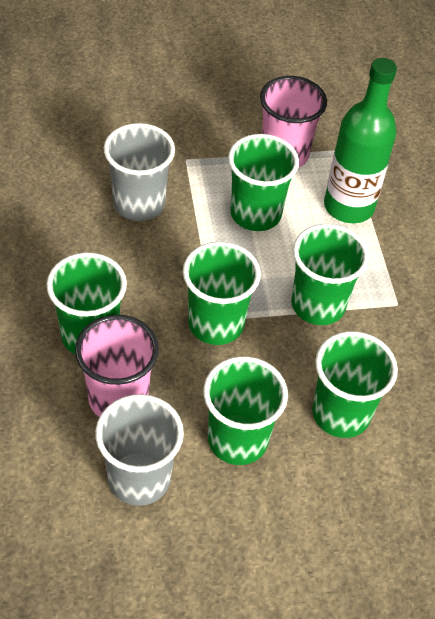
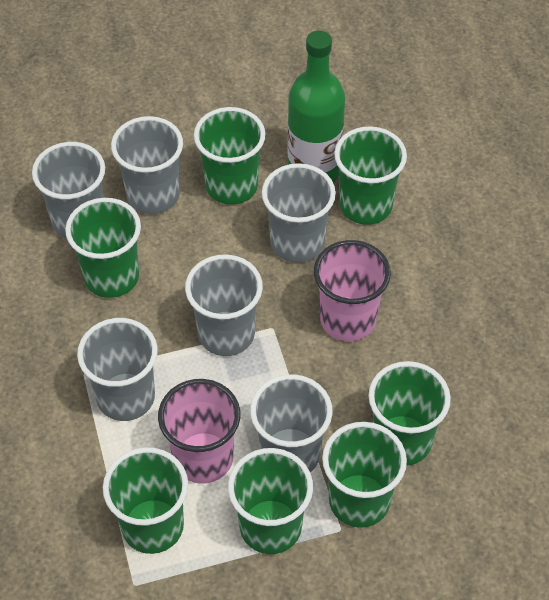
green cup: [46,252,127,354] [183,242,261,345] [203,356,288,465] [228,134,299,231] [291,224,369,325] [312,331,398,438] = 6 -> [65,198,141,298] [103,447,188,554] [194,107,266,205] [228,448,313,554] [322,422,407,528] [334,126,407,225] [368,361,451,466] = 7
grey cup: [95,394,184,506] [104,123,175,221] = 2 -> [32,142,105,239] [77,318,158,421] [111,116,183,214] [185,254,263,356] [250,374,333,472] [262,163,336,263] = 6

